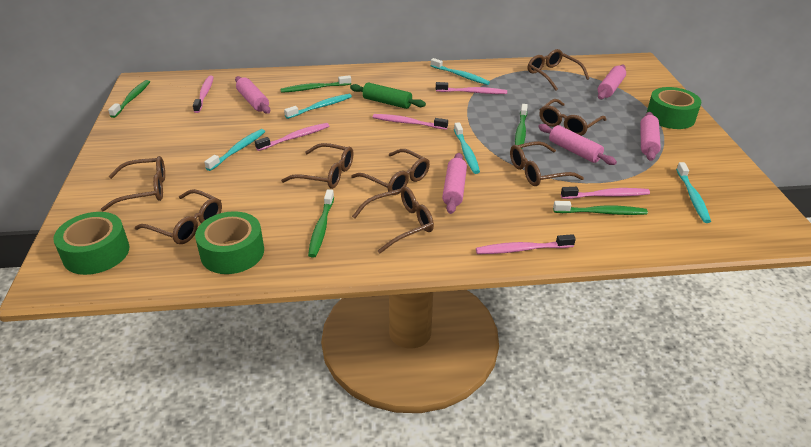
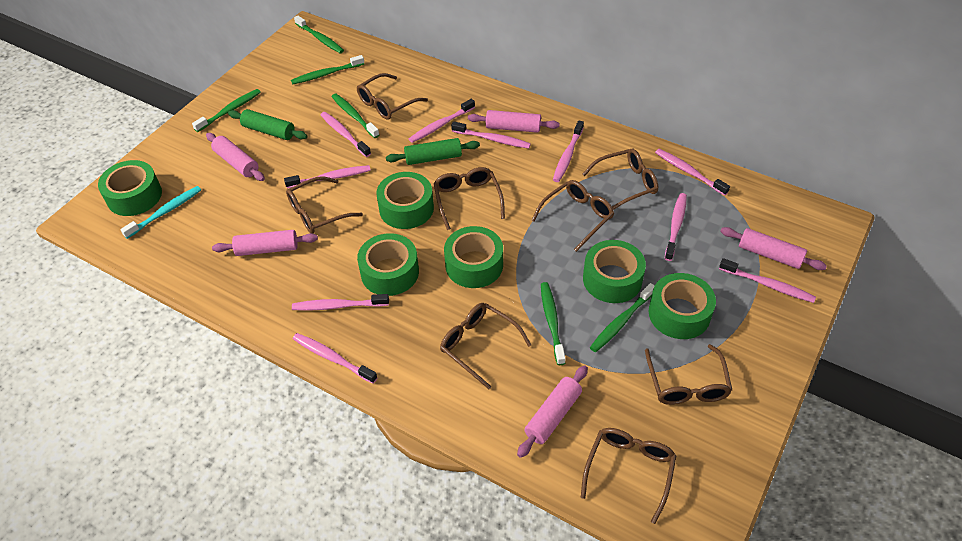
green rolling pin: [350,83,426,109] = 1 -> [228,109,307,140] [386,138,480,165] = 2
green tape: [53,212,129,275] [195,211,264,274] [647,87,701,129] = 3 -> [98,160,162,216] [357,233,419,296] [376,172,434,229] [444,226,503,288] [583,240,646,303] [649,273,716,339] = 6
green toothbrush: [108,80,150,118] [280,75,351,93] [308,189,334,258] [515,104,528,149] [553,201,648,215] = 5 -> [192,89,261,132] [291,55,364,84] [294,15,344,53] [332,94,379,138] [541,282,566,365] [590,283,655,352] = 6
pink toothbrush: [193,76,214,113] [255,123,329,151] [373,114,448,130] [436,82,507,94] [476,234,576,254] [561,187,650,199] = 6 -> [284,165,371,189] [292,294,389,311] [293,333,378,384] [321,112,371,157] [409,99,475,143] [451,121,531,149] [553,120,584,182] [655,149,730,196] [664,193,687,261] [719,258,816,303] = 10
turquoise toothbrush: [204,129,265,171] [284,94,352,119] [431,58,490,85] [454,122,480,174] [676,162,711,223] = 5 -> [120,186,201,239] = 1

